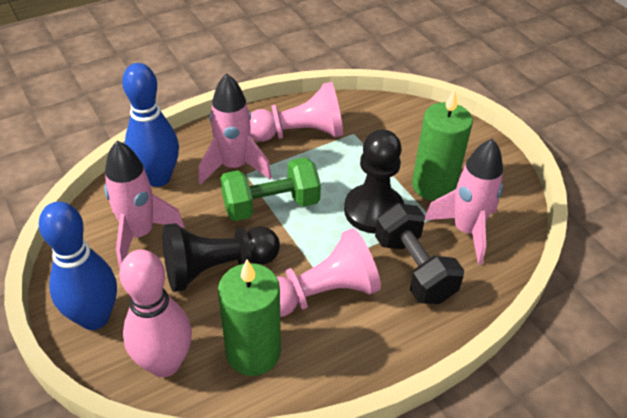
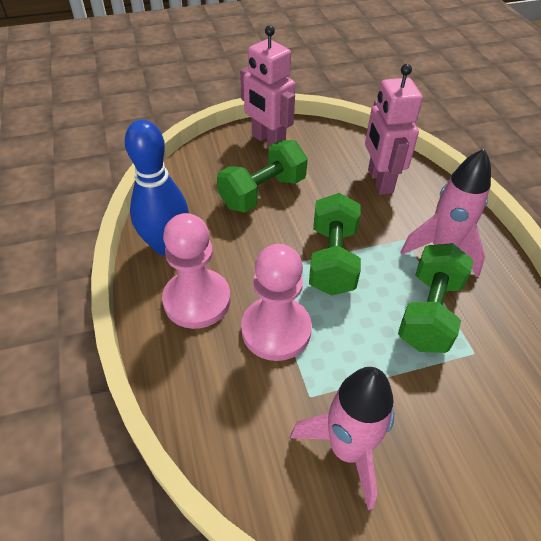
black dumbbell: [375,203,464,304] = 1 -> none = 0
black pawn: [163,223,280,292] [344,129,404,234] = 2 -> none = 0
blue bowling pin: [39,202,117,330] [122,63,179,187] = 2 -> [125,120,189,256] = 1
green candle: [218,259,281,376] [412,89,473,201] = 2 -> none = 0
green dumbbell: [220,157,321,221] = 1 -> [217,140,308,212] [309,193,361,296] [398,243,474,353] = 3
pink bowling pin: [119,249,192,377] = 1 -> none = 0
pink robot: none = 0 -> [240,25,295,147] [365,64,423,195] = 2
pink rocket: [104,141,185,268] [198,74,272,185] [425,138,503,265] = 3 -> [290,367,394,510] [400,149,491,277] = 2

